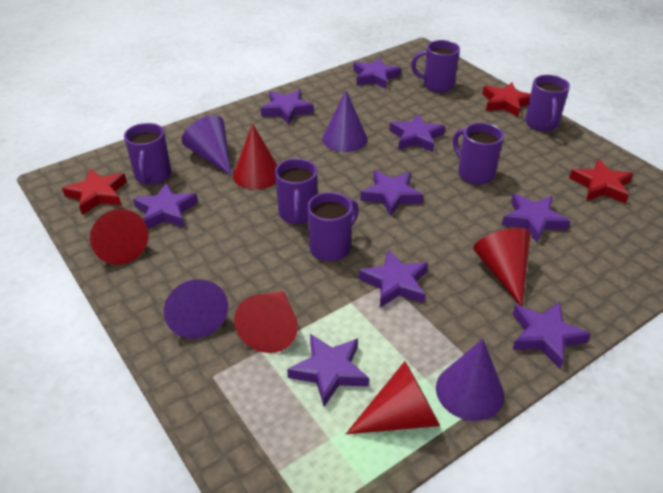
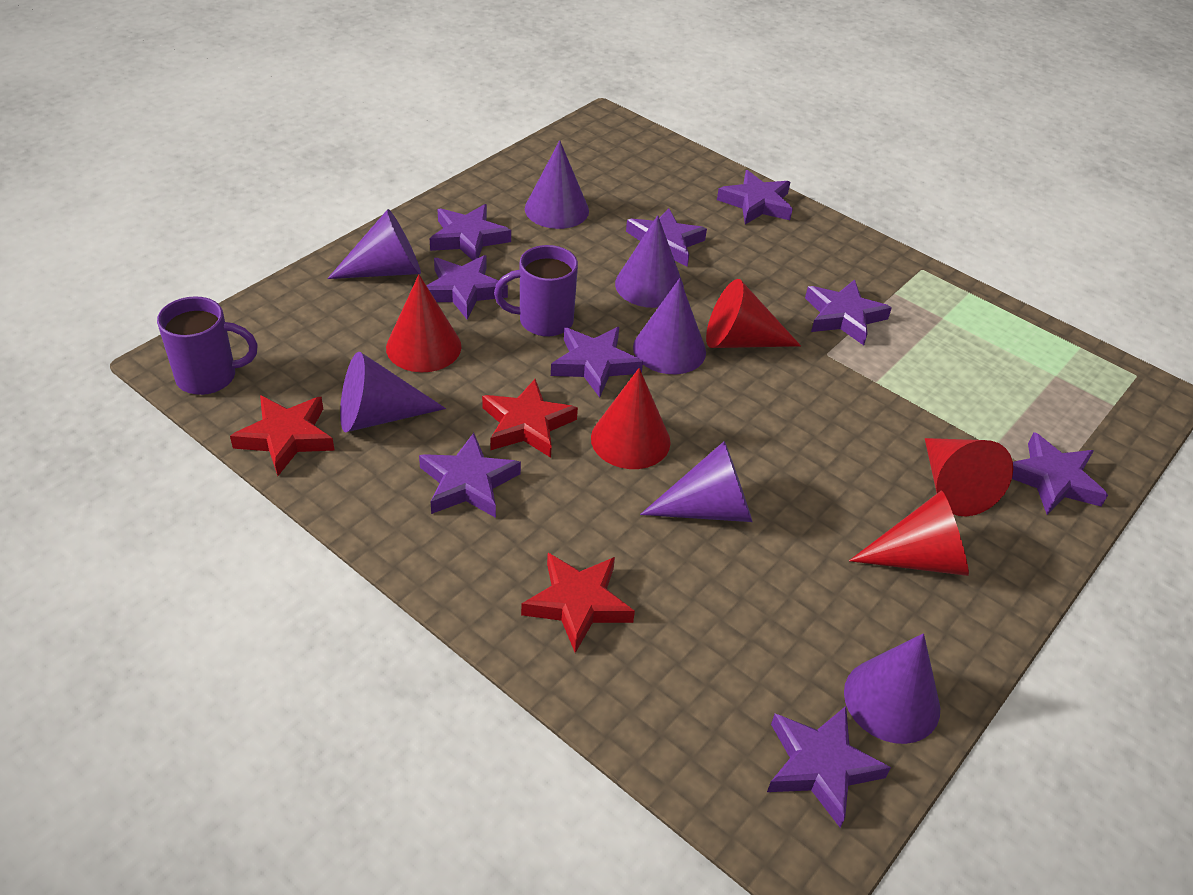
purple cone: [164,279,228,339] [182,115,232,176] [322,90,368,152] [436,339,504,421] = 4 -> [327,209,421,279] [340,352,446,432] [525,140,589,229] [615,215,684,308] [633,278,706,374] [640,441,753,522] [844,633,940,744] = 7
purple mug: [124,123,171,185] [275,158,317,224] [307,192,359,261] [411,40,460,93] [453,123,504,185] [525,75,570,131] = 6 -> [157,296,258,395] [494,245,578,337] = 2

